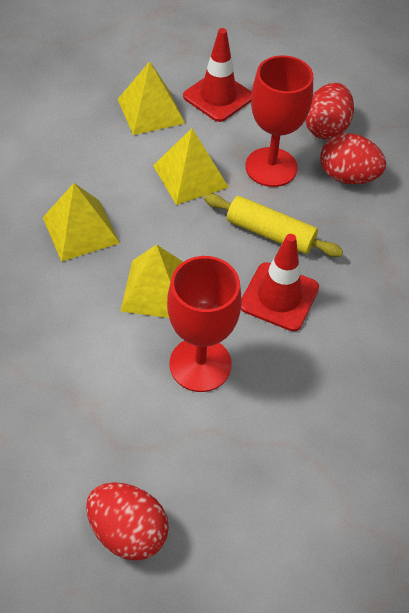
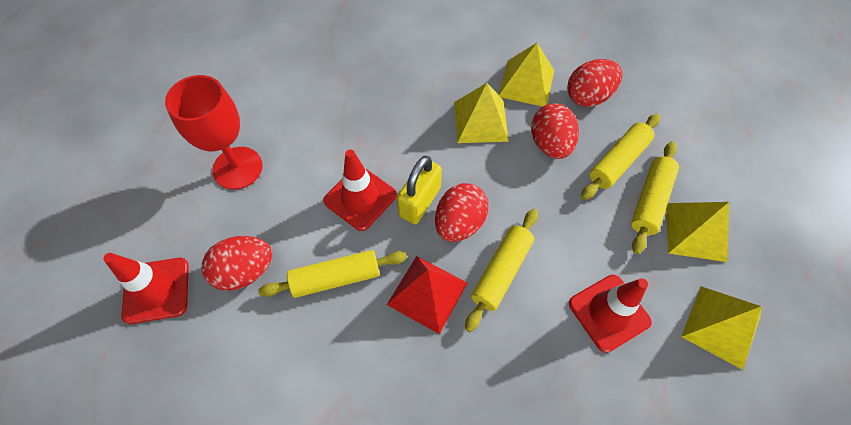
red egg: [86,482,169,561] [305,83,354,139] [320,133,386,184] = 3 -> [202,236,272,291] [435,183,489,242] [531,104,579,159] [567,59,622,107] = 4
red goblet: [167,256,242,392] [245,55,313,187] = 2 -> [165,75,263,190] = 1
red pyramid: none = 0 -> [387,256,467,334] = 1
red traffic cone: [183,28,252,122] [241,234,319,331] = 2 -> [103,253,189,324] [323,150,397,231] [569,275,652,353] = 3
yellow padlock: none = 0 -> [397,156,442,224] = 1
yellow rolling pin: [204,194,343,257] = 1 -> [258,250,407,298] [465,209,538,332] [581,114,660,200] [631,141,679,254] = 4

